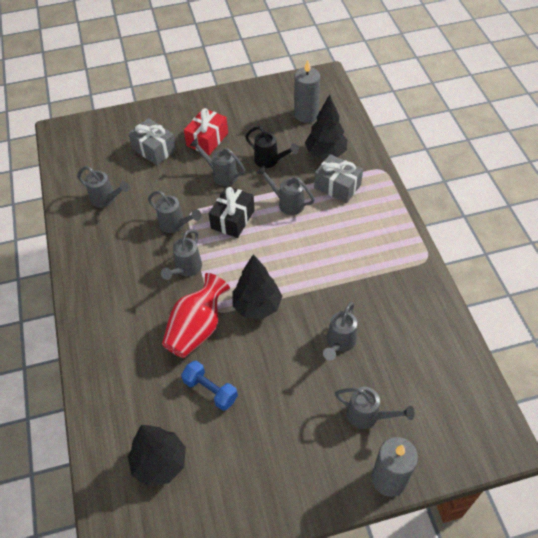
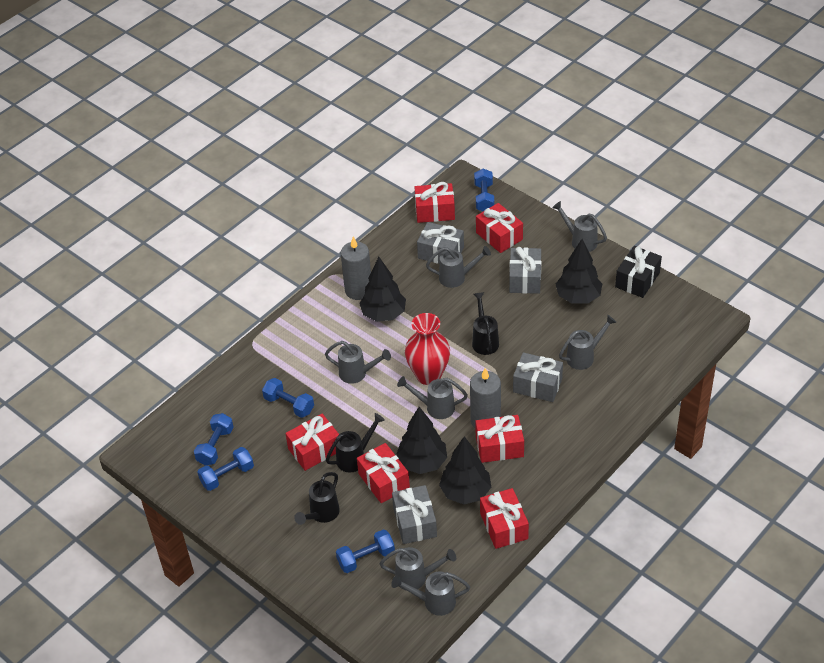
black tree: [128,425,186,487] [232,254,282,319] [305,94,347,159] = 3 -> [359,257,406,322] [396,407,447,474] [439,436,491,504] [556,239,602,304] = 4
black watering can: [245,126,299,168] = 1 -> [294,472,340,525] [326,413,385,472] [472,292,499,355] = 3
blue dumbbell: [181,360,238,411] = 1 -> [194,413,234,465] [198,447,254,491] [262,378,314,418] [336,530,395,573] [474,169,494,211] = 5
grey gift: [128,118,177,165] [314,154,363,203] = 2 -> [392,485,437,544] [417,222,464,264] [509,247,542,294] [513,352,563,402] = 4
red gift: [184,108,228,155] = 1 -> [285,414,339,471] [357,443,410,503] [415,182,455,223] [475,415,524,463] [476,203,523,253] [480,488,529,549] = 6

